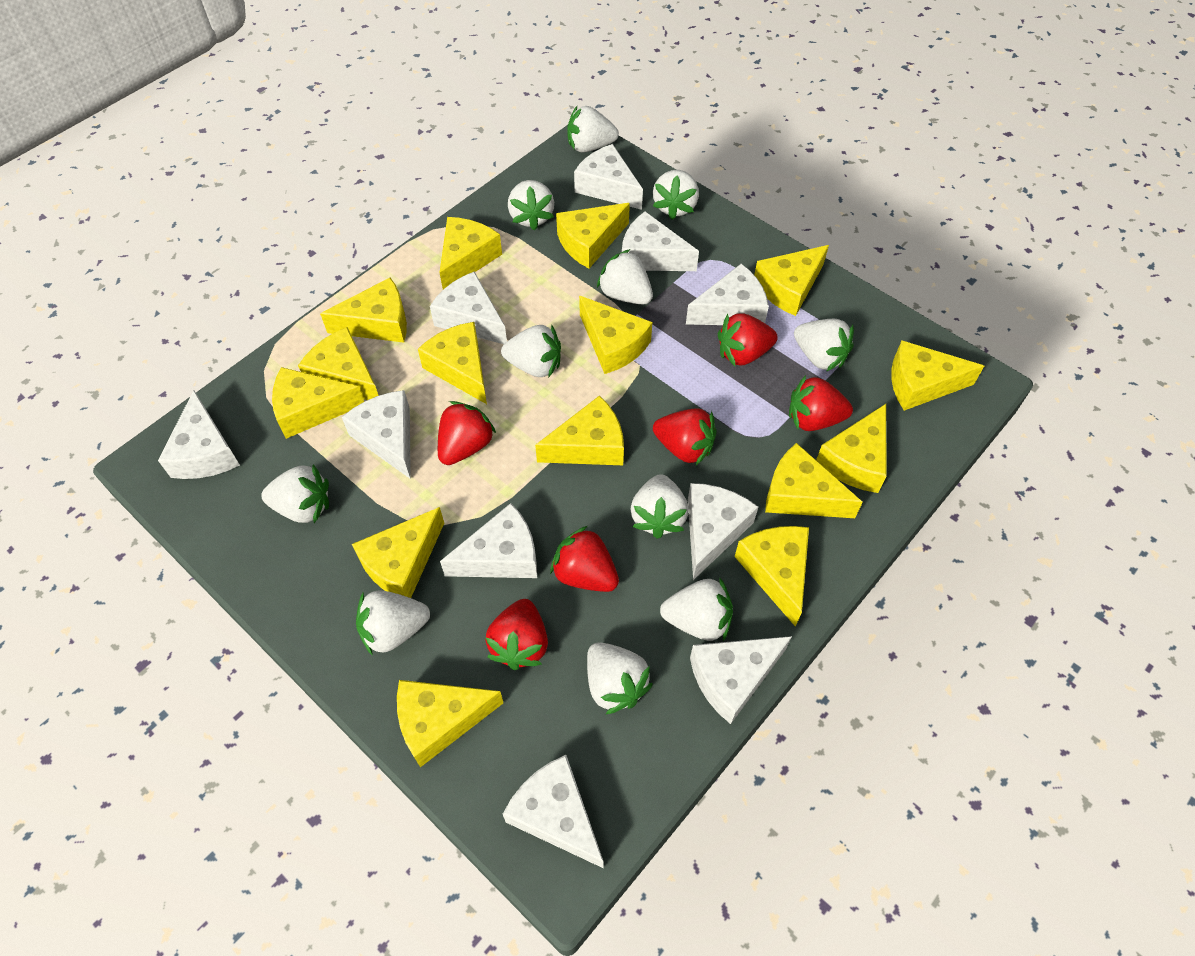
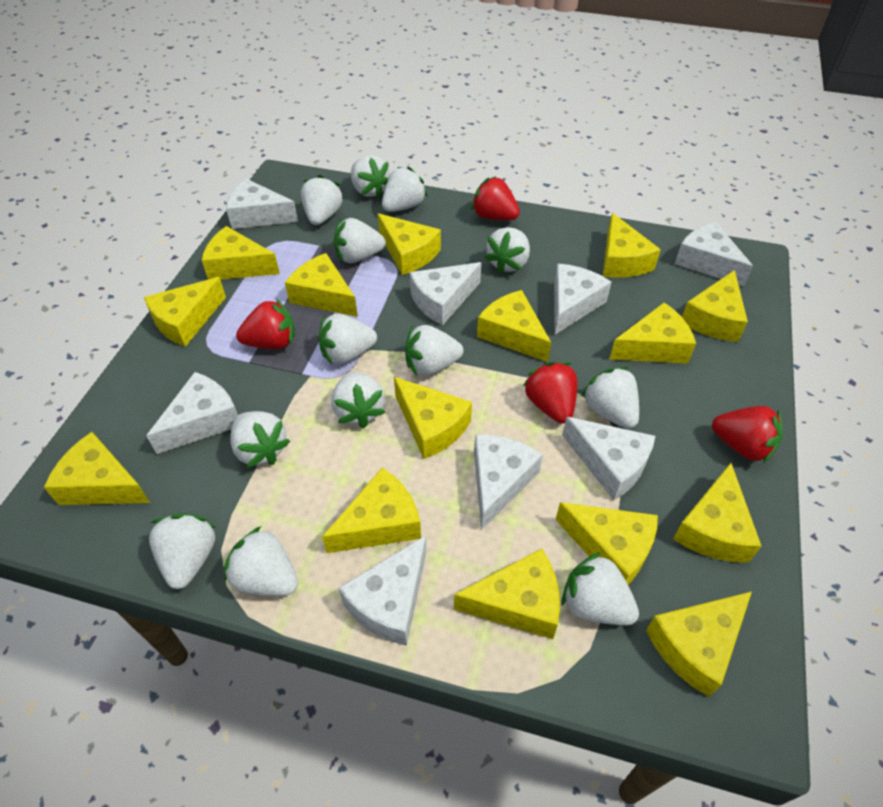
red strawberry: [438,401,496,465] [485,599,548,670] [550,526,619,592] [653,408,717,465] [718,313,778,366] [789,375,853,431] = 6 -> [236,299,295,349] [471,176,520,220] [523,362,577,424] [712,406,783,464] = 4
white cheese: [158,390,240,479] [342,390,411,479] [430,271,507,344] [440,503,537,578] [503,755,604,868] [574,144,643,210] [622,211,699,271] [686,264,769,325] [688,483,758,580] [690,636,792,724] = 10 -> [146,372,238,454] [226,179,298,229] [338,535,426,646] [410,262,481,326] [474,434,543,530] [554,264,612,334] [562,417,655,500] [675,222,753,286] = 8
white strawberry: [261,464,329,523] [356,590,430,656] [501,324,561,377] [508,180,554,230] [567,106,619,153] [587,642,653,715] [597,249,653,305] [631,474,689,539] [653,170,699,220] [660,577,733,641] [794,319,854,372] = 11 -> [149,513,216,589] [224,526,298,596] [230,411,290,468] [301,175,343,225] [319,314,377,364] [331,372,385,428] [334,218,386,263] [351,155,390,198] [382,166,428,212] [405,325,463,376] [484,227,530,274] [561,552,639,625] [582,367,639,429] = 13

